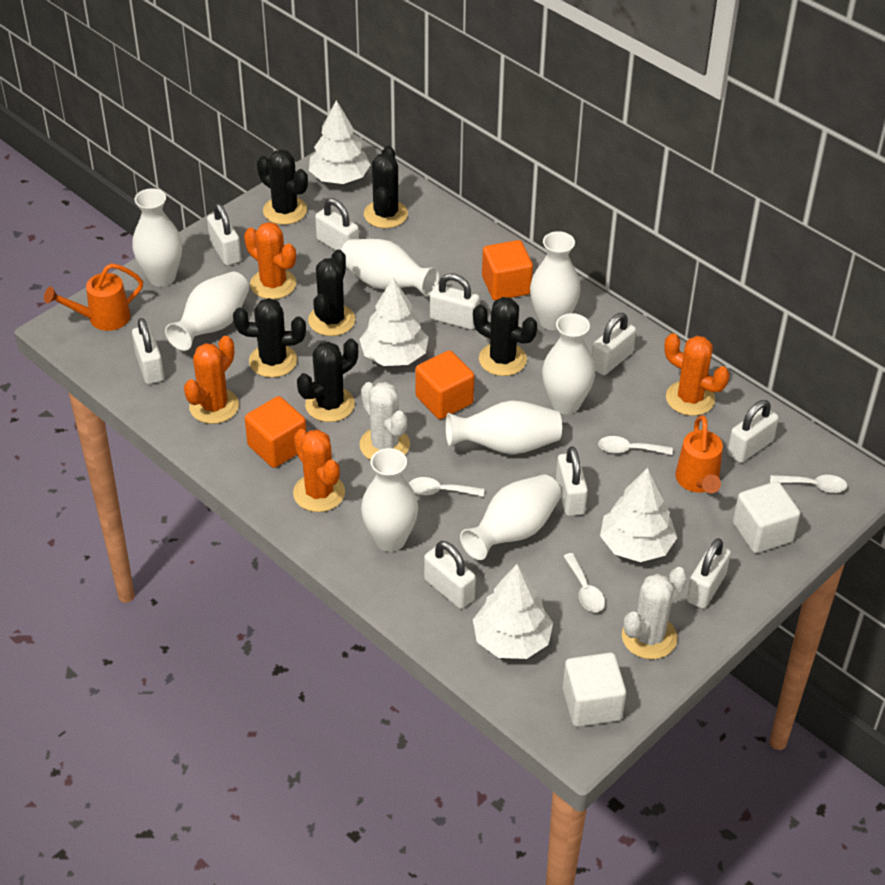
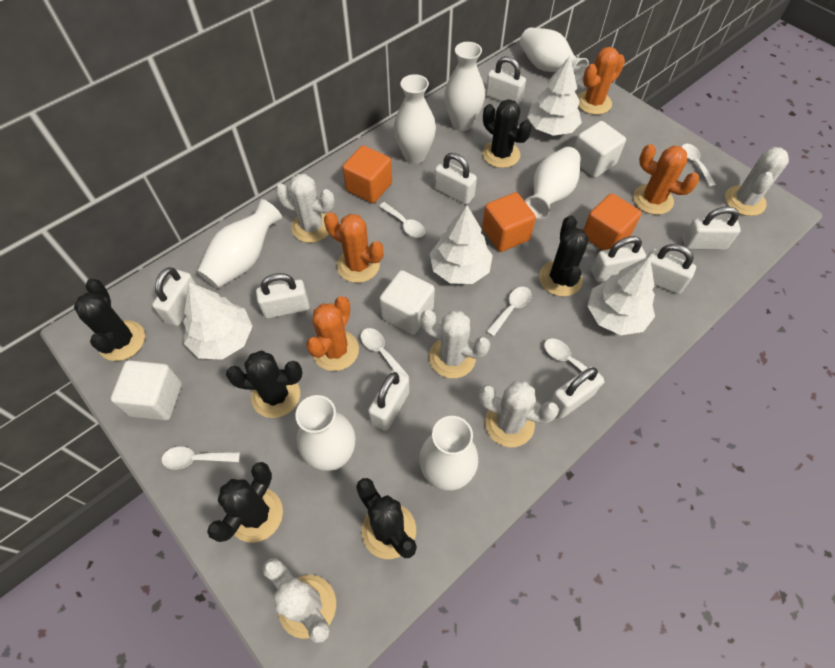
orange watering can: [44,263,143,331] [675,416,723,493] = 2 -> none = 0
white cactus: [359,382,410,460] [622,567,687,659] = 2 -> [262,558,336,643] [275,174,335,243] [421,310,490,378] [479,381,559,447] [725,147,789,216] = 5
white cube: [563,653,626,727] [733,481,800,553] = 2 -> [111,360,182,421] [379,270,435,335] [574,121,626,178] = 3
white spoon: [409,477,484,497] [564,553,605,612] [598,436,673,455] [770,475,847,493] = 4 -> [162,446,240,470] [361,328,410,378] [379,202,425,238] [486,287,532,336] [544,338,605,387] [681,144,716,187] = 6
white vase: [132,188,182,287] [165,272,249,351] [341,239,440,297] [361,448,418,552] [446,400,562,454] [460,475,561,560] [530,231,581,330] [542,313,595,414] = 8 -> [197,199,283,288] [295,395,356,471] [394,74,436,164] [419,416,478,491] [444,42,485,131] [520,28,589,82] [525,147,581,220] = 7

